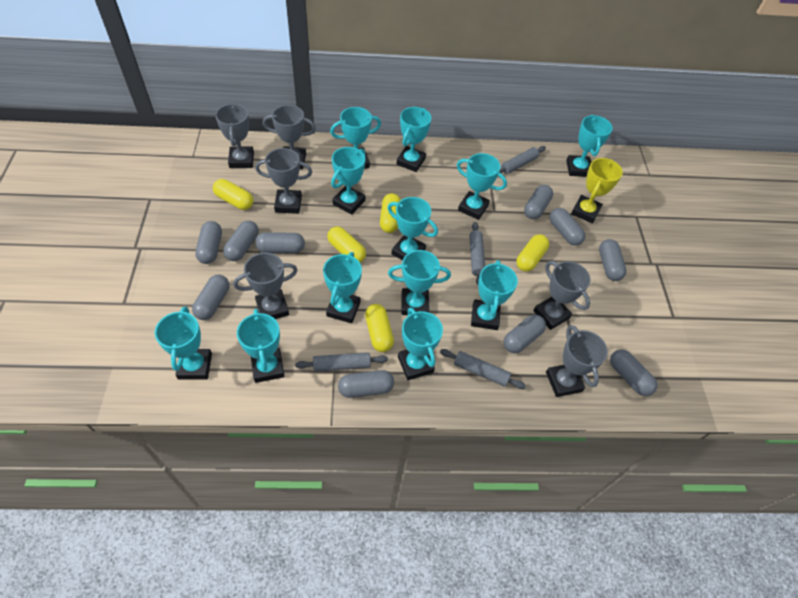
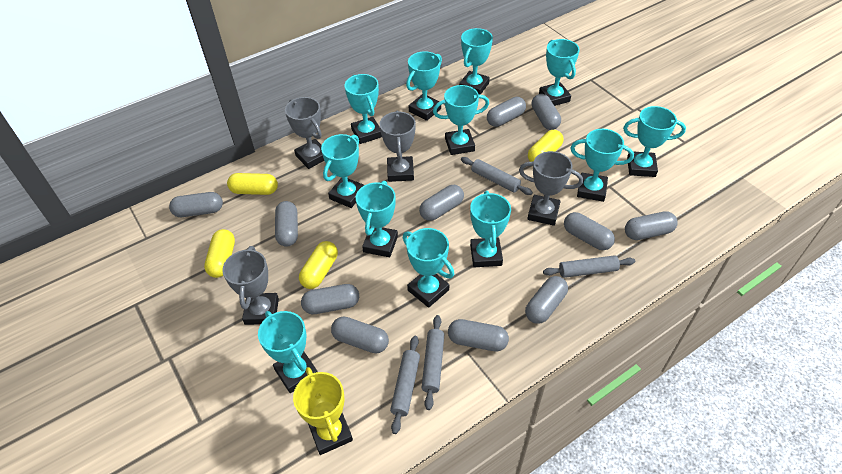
grey capsule: [192,275,230,320] [195,221,222,264] [223,221,259,261] [255,232,305,253] [338,370,394,398] [503,315,546,353] [524,185,553,219] [549,208,586,246] [599,239,627,281] [610,350,658,396] = 10 -> [169,192,223,217] [275,201,298,247] [301,284,359,314] [331,316,389,353] [419,185,464,221] [448,319,509,351] [487,97,526,127] [525,276,568,324] [532,94,561,130] [564,212,615,250] [625,211,678,240] = 11
grey trophy: [215,103,254,168] [233,253,298,319] [255,148,312,214] [263,105,316,170] [533,261,590,330] [546,325,608,397] = 6 -> [222,246,279,325] [285,97,324,169] [380,110,416,182] [519,151,583,226] = 4
yellow capsule: [213,179,253,210] [327,227,366,262] [365,304,394,352] [380,193,401,233] [516,234,549,272] = 5 -> [204,229,235,278] [227,173,278,195] [299,241,338,289] [528,130,564,162] = 4

